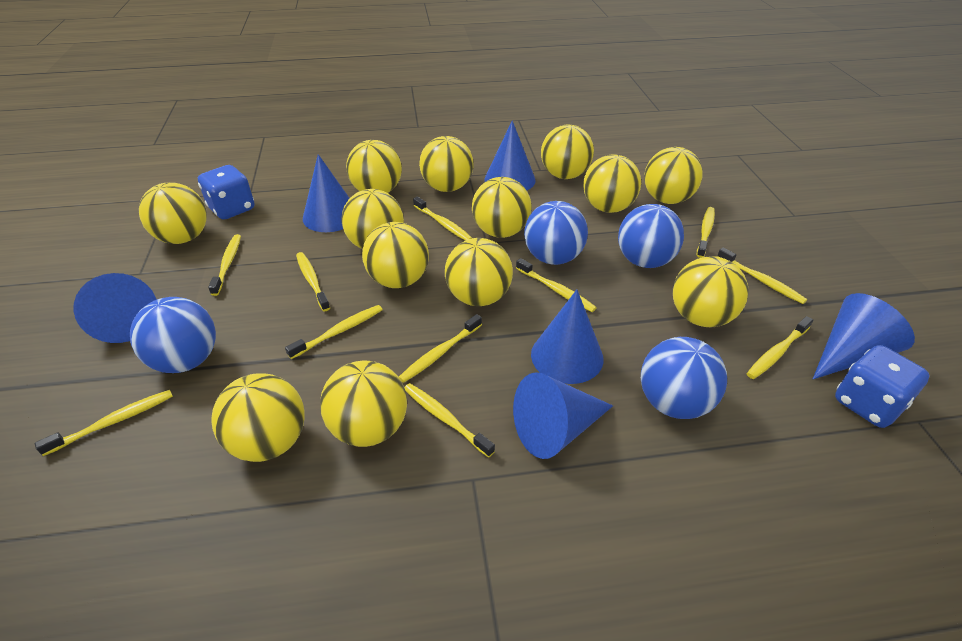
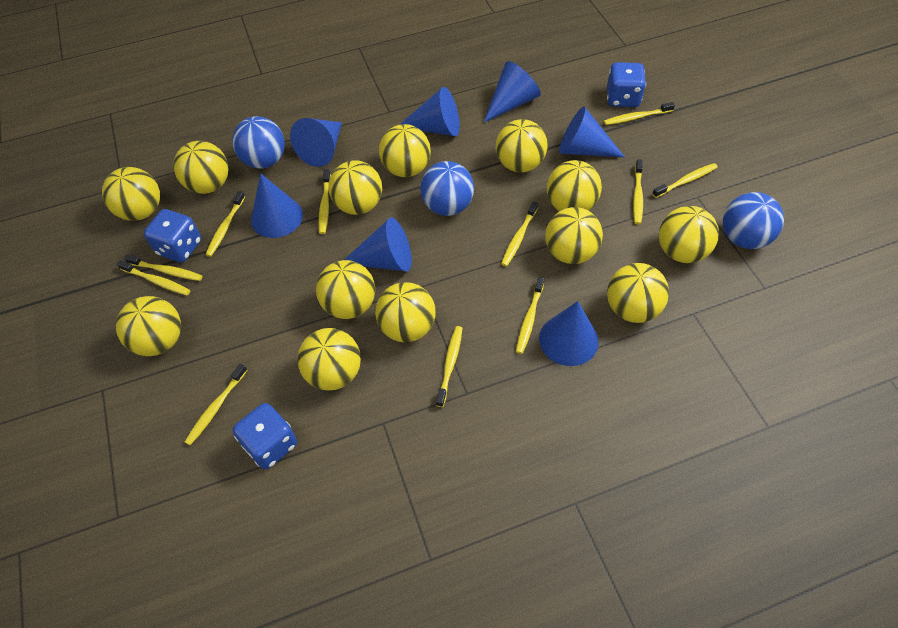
blue ball: [130,297,216,373] [524,201,588,265] [618,204,684,268] [641,337,727,419] = 4 -> [232,116,285,169] [420,161,474,216] [723,192,784,249] = 3
blue cone: [74,273,156,343] [303,154,349,232] [484,120,536,190] [513,372,613,459] [531,290,604,384] [813,293,915,379] = 6 -> [251,173,303,238] [290,118,342,167] [344,218,412,272] [399,87,460,136] [484,61,541,122] [539,301,598,366] [559,107,625,157] = 7
blue dice: [198,165,254,220] [835,345,930,428] = 2 -> [144,209,201,263] [233,403,297,469] [607,62,646,107] = 3

